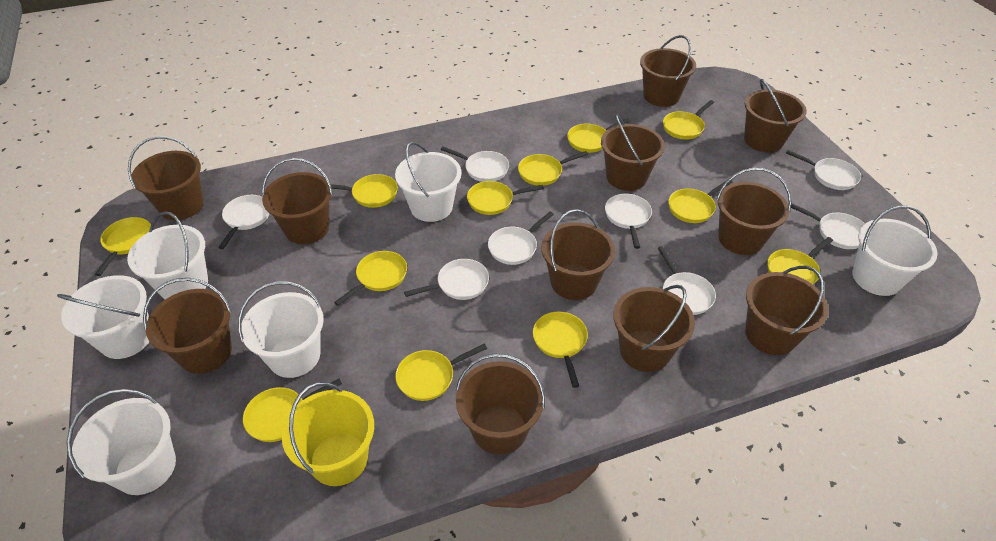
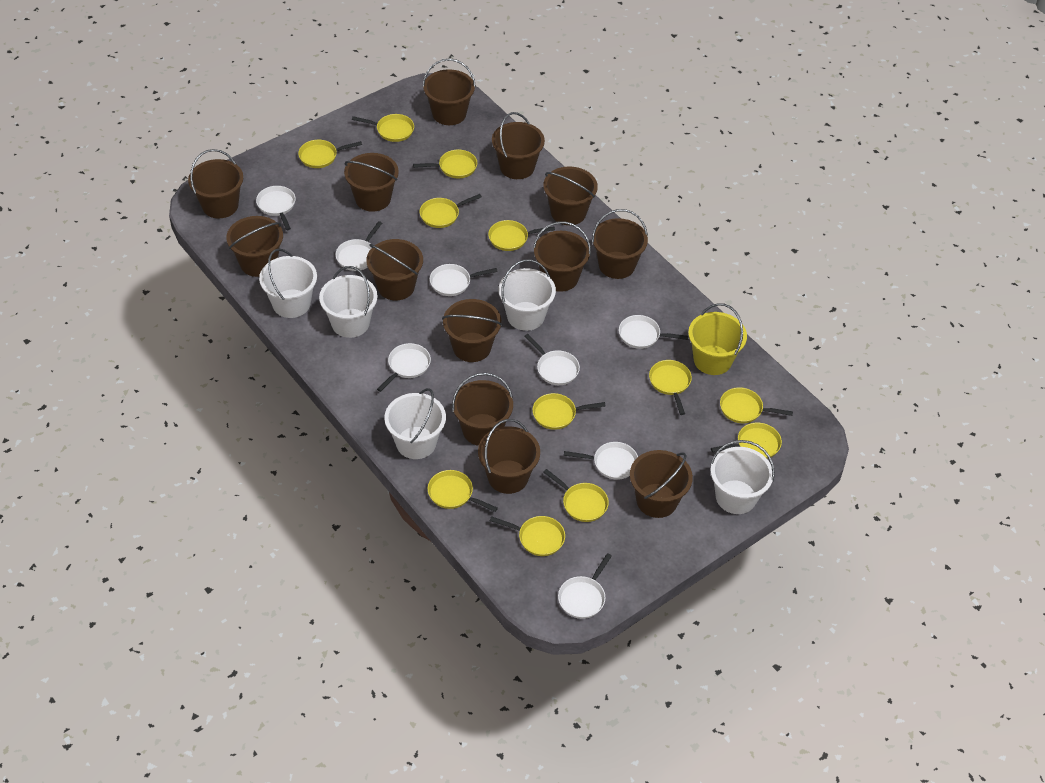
brown bucket: [128,136,204,220] [143,278,232,374] [262,158,333,244] [456,354,545,455] [541,209,615,300] [601,114,665,191] [614,285,695,372] [640,35,696,107] [717,168,792,255] [744,79,807,152] [745,266,828,355] = 11 -> [188,149,243,218] [226,216,283,277] [344,153,399,212] [366,239,423,301] [422,59,476,125] [442,299,502,362] [452,373,513,446] [478,419,540,494] [492,112,545,179] [533,221,591,292] [543,166,598,225] [592,209,648,279] [630,450,693,518] = 13
white bucket: [57,275,149,359] [67,389,176,495] [127,211,208,299] [238,281,324,378] [395,142,461,222] [852,206,937,296] = 6 -> [259,248,317,318] [319,266,378,338] [384,388,446,459] [498,259,556,331] [710,440,775,514] = 5

